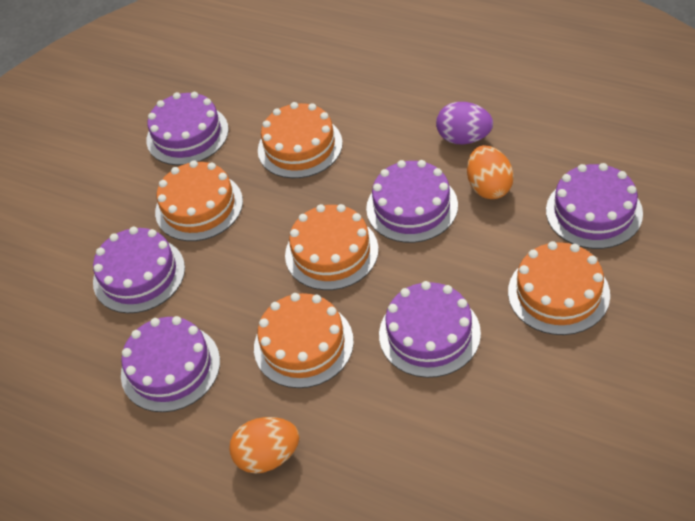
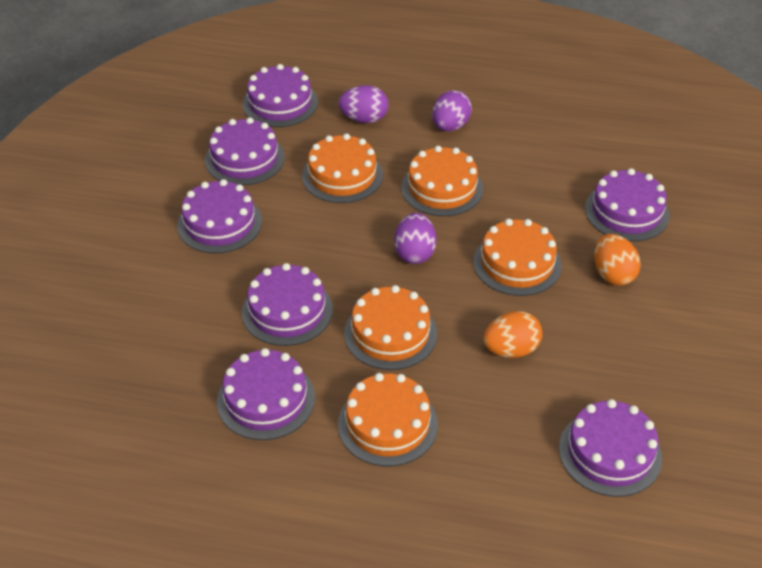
purple cake: [93,227,185,313] [121,316,220,412] [146,92,229,165] [366,160,458,243] [379,281,481,378] [546,163,643,249] = 6 -> [177,179,262,253] [205,117,285,185] [217,348,315,440] [242,64,318,127] [242,263,333,346] [559,399,662,497] [585,168,670,241] = 7
purple egg: [436,102,493,144] = 1 -> [338,85,388,123] [394,213,436,264] [432,90,472,131] = 3

